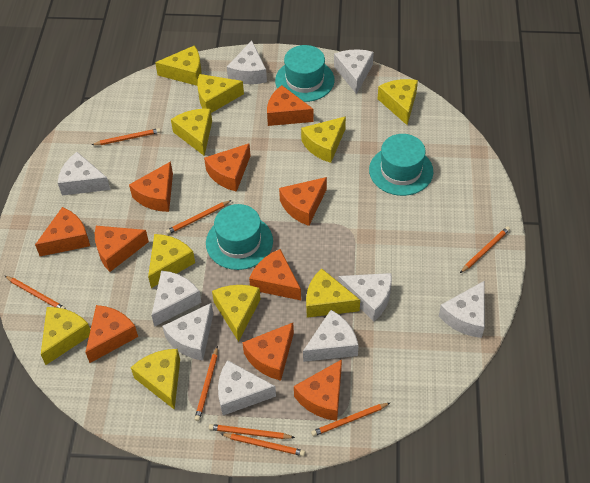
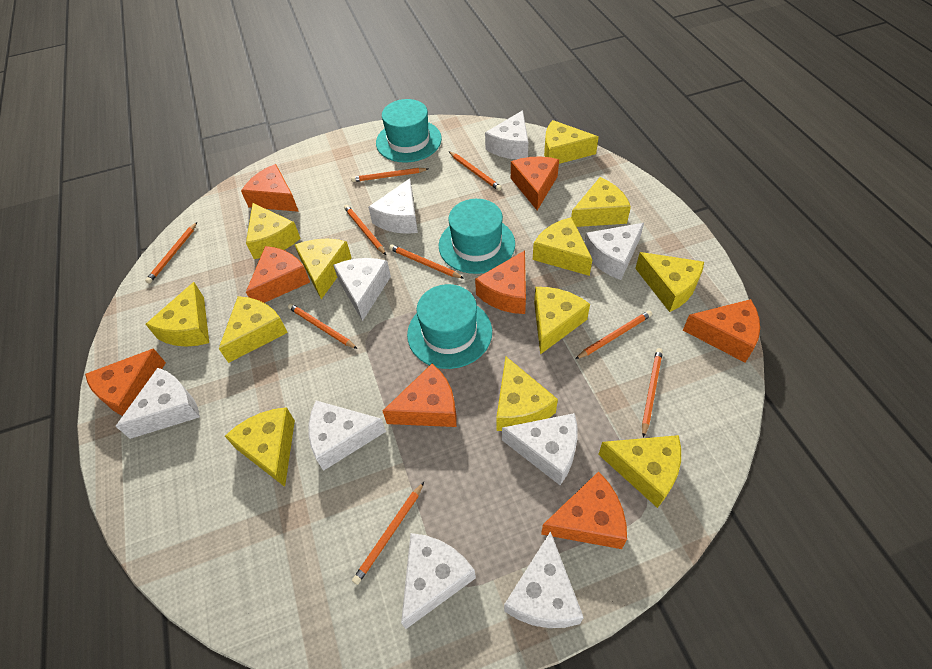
orange cheese: [35,207,90,256] [85,305,138,363] [95,226,149,272] [129,161,173,212] [204,144,251,192] [242,323,294,381] [249,249,301,300] [267,85,314,126] [279,177,327,226] [294,359,342,421] = 10 -> [85,348,166,416] [241,164,299,212] [246,246,310,303] [383,364,457,427] [475,250,526,314] [511,157,559,210] [541,471,627,549] [683,299,760,363] = 8
orange pencil: [5,276,66,309] [92,128,161,145] [166,200,232,235] [195,346,218,421] [209,424,295,439] [221,433,305,456] [311,403,390,436] [460,226,510,273] = 8 -> [145,222,197,284] [288,303,357,349] [344,205,386,255] [351,168,428,182] [352,482,424,585] [389,245,464,279] [449,151,502,191] [575,310,652,359] [642,348,663,438] = 9
yellow cheese: [41,307,90,365] [131,349,180,410] [148,234,195,288] [155,46,202,86] [171,109,212,156] [197,74,244,113] [212,285,261,342] [301,116,346,163] [306,268,360,318] [378,79,418,125] = 10 -> [146,282,209,347] [219,296,288,363] [225,407,295,487] [246,203,301,259] [295,239,352,299] [496,357,558,431] [533,217,593,276] [534,287,590,355] [544,120,599,164] [571,177,631,227] [598,435,681,508] [635,252,704,312] = 12

